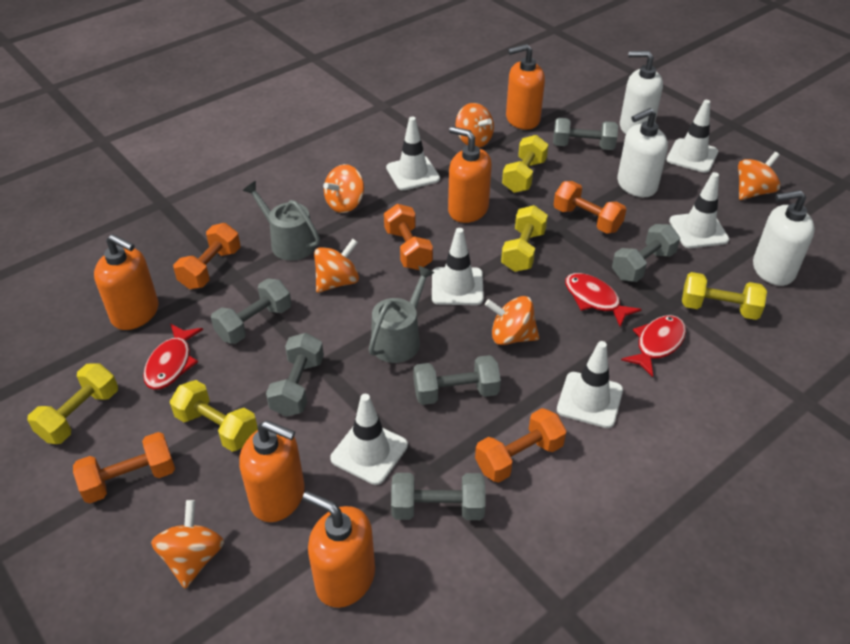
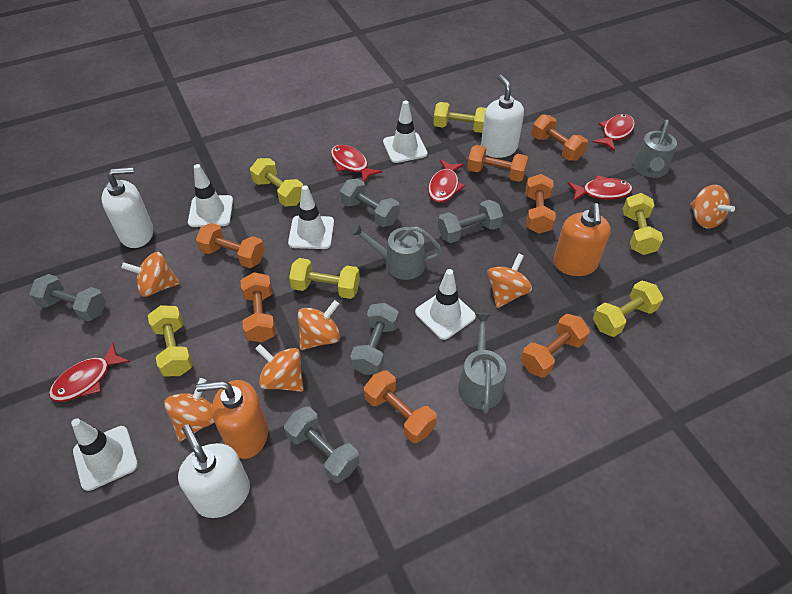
grey dumbbell: [211,278,291,344] [266,333,324,417] [391,473,486,520] [413,355,501,405] [553,118,618,150] [612,224,680,282] = 6 -> [29,274,106,322] [284,406,360,483] [340,178,400,227] [350,303,399,375] [438,200,503,243] = 5
grey watering can: [243,181,320,261] [369,266,435,363] = 2 -> [350,223,443,280] [458,313,506,413] [633,119,677,178] = 3
orange dumbbell: [73,432,175,503] [173,223,240,289] [384,204,433,270] [475,408,566,483] [554,181,626,234] = 5 -> [196,223,265,268] [241,272,276,342] [364,370,437,443] [467,145,528,182] [521,314,590,378] [525,174,556,234] [531,114,588,161] = 7
orange soap dispenser: [94,234,158,330] [239,420,305,522] [303,491,375,608] [448,126,492,223] [506,44,545,130] = 5 -> [196,380,268,459] [553,203,611,276] = 2
red fish: [143,324,203,390] [565,273,642,327] [621,315,686,377] = 3 -> [49,343,130,402] [331,145,382,183] [428,159,465,203] [567,175,632,201] [593,114,635,152] = 5
white traffic cone: [330,394,408,485] [386,117,440,190] [432,228,484,305] [557,341,623,428] [666,100,718,173] [669,172,729,248] = 6 -> [71,418,138,491] [188,164,233,227] [288,185,334,249] [383,100,428,163] [415,269,476,340] = 5
yellow dumbbell: [27,363,118,444] [170,380,258,452] [501,205,548,272] [502,135,549,193] [682,272,767,320] = 5 -> [148,305,193,376] [250,158,303,207] [289,258,360,299] [433,102,487,133] [593,280,663,337] [623,193,663,255] = 6

